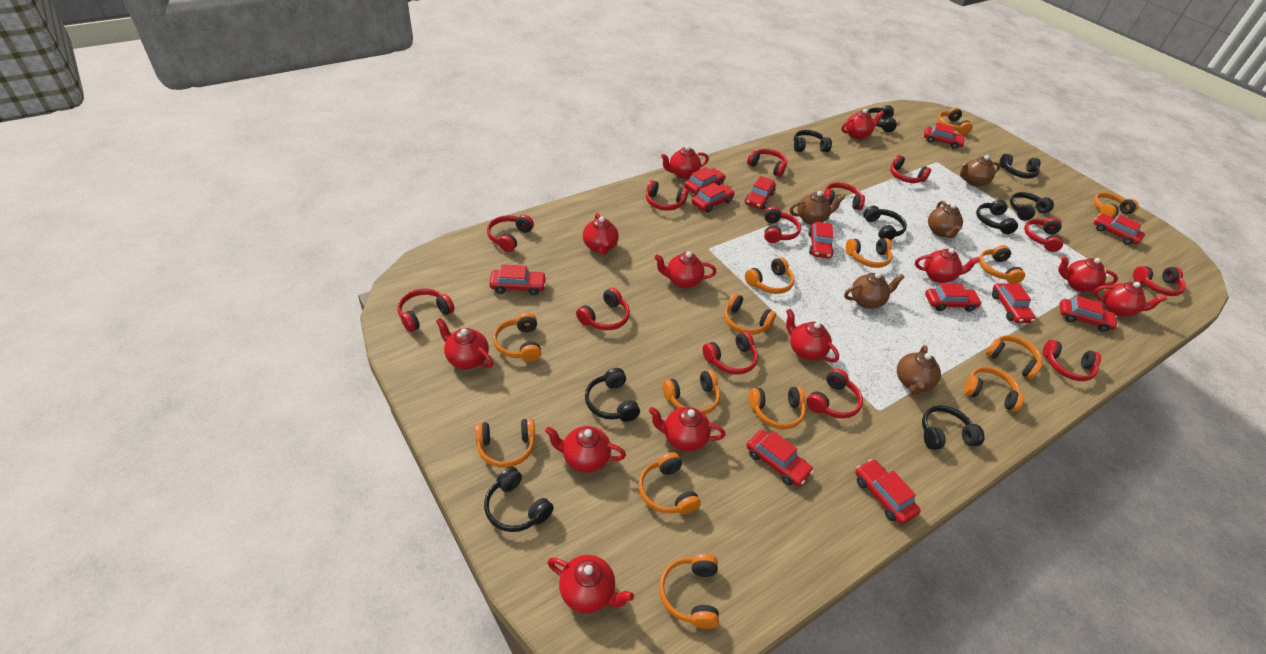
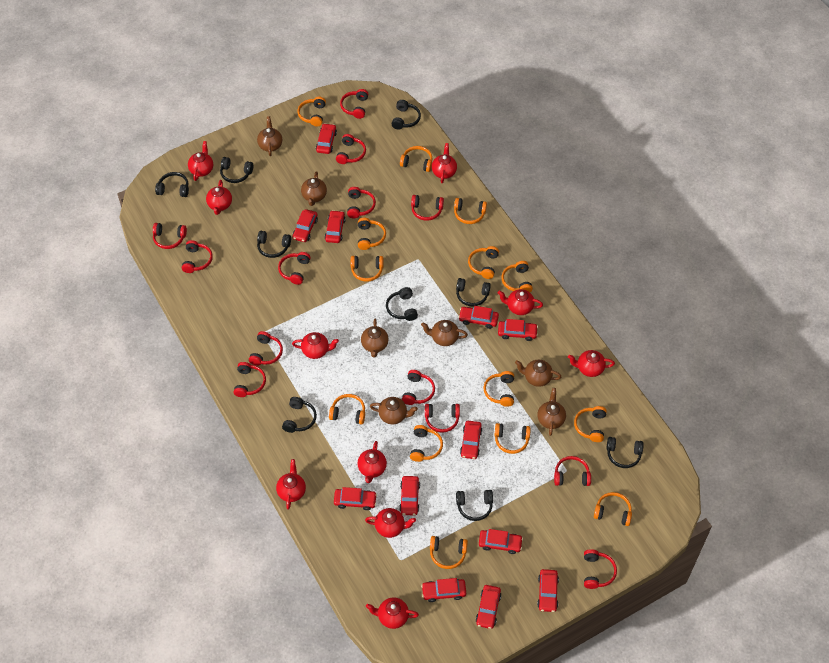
brown teapot: [790,191,845,225] [844,273,905,309] [897,345,941,395] [928,201,963,238] [960,155,1000,187] = 5 -> [257,116,282,156] [301,171,327,206] [361,318,389,357] [370,397,418,424] [421,320,468,346] [515,360,561,387] [537,388,566,436] = 7
red teapot: [436,318,494,369] [545,426,626,473] [547,555,634,614] [583,213,619,255] [649,407,726,452] [654,252,716,288] [661,146,709,179] [786,309,839,362] [841,109,884,139] [915,248,980,283] [1058,256,1118,292] [1093,282,1167,316] = 12 -> [188,141,213,181] [206,180,232,215] [276,459,306,510] [292,332,339,359] [358,441,387,483] [365,508,416,538] [366,598,419,629] [432,143,457,183] [498,289,543,315] [568,350,615,377] = 10

